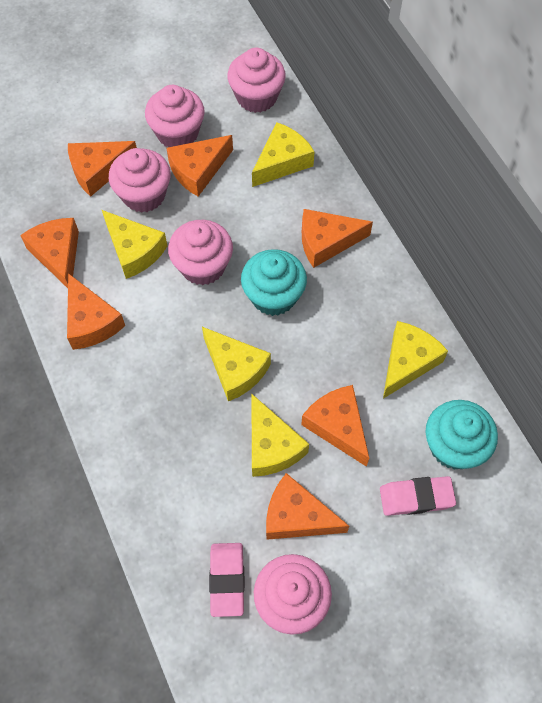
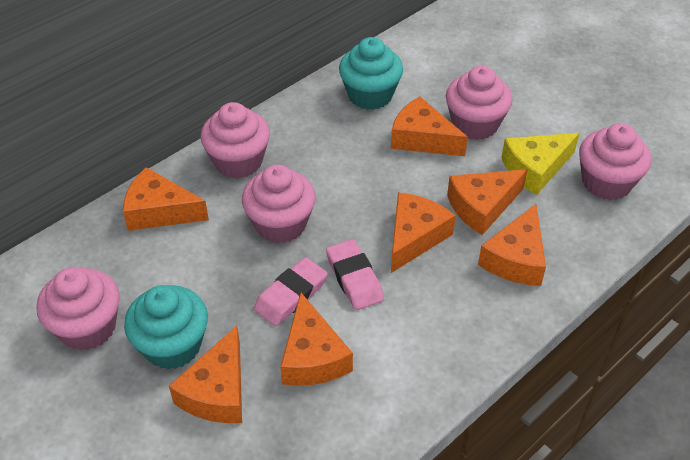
yellow cheese: [102,210,167,279] [202,327,271,401] [251,393,309,477] [252,122,315,187] [383,321,448,399] = 5 -> [501,133,580,195] = 1

